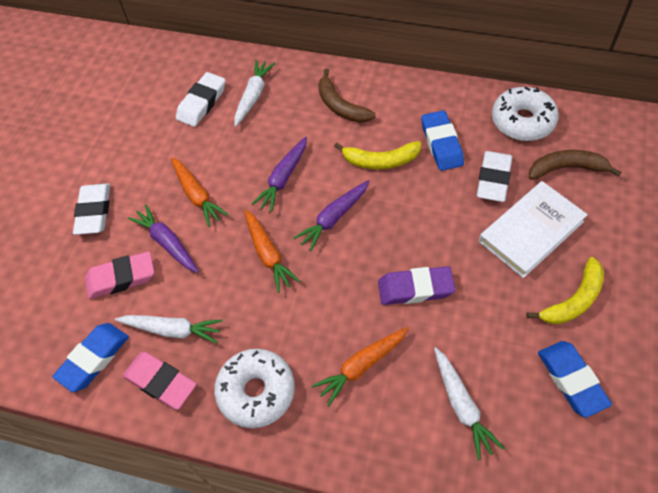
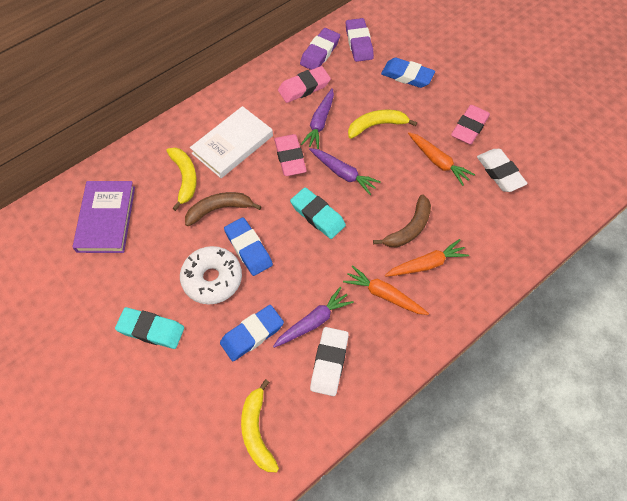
pink eraser: [85,251,154,299] [123,352,196,410] = 2 -> [274,134,307,176] [278,66,331,103] [451,105,490,145] = 3
purple book: none = 0 -> [72,181,135,253] = 1
purple eraser: [378,266,455,305] = 1 -> [300,28,340,70] [346,18,374,62] = 2
turquoise eraser: none = 0 -> [115,307,184,349] [290,187,346,239] = 2
white carrot: [115,315,223,344] [234,60,275,127] [434,347,504,460] = 3 -> none = 0
white donut: [214,349,295,428] [492,87,559,141] = 2 -> [180,246,242,304] = 1
white eraser: [73,183,110,235] [176,72,226,127] [477,151,512,202] = 3 -> [310,327,349,396] [477,149,528,192] = 2
yellow banana: [334,141,421,169] [526,257,604,324] = 2 -> [166,147,197,211] [241,379,279,472] [348,110,417,139] = 3

